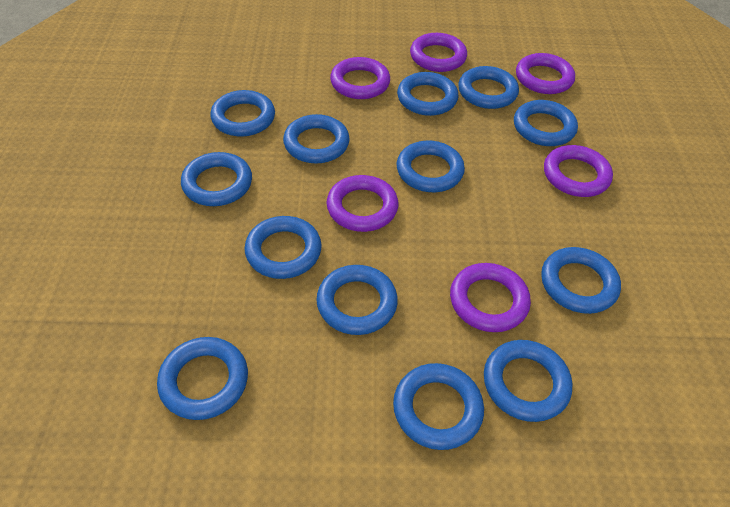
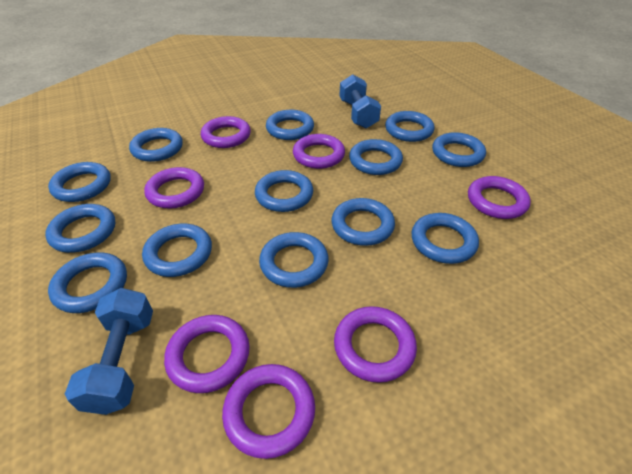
blue dumbbell: none = 0 -> [65,288,153,415] [340,74,381,128] = 2
purple ring: [326,175,398,232] [330,57,390,99] [410,33,467,72] [450,263,531,332] [516,53,575,94] [544,145,613,197] = 6 -> [144,167,204,209] [164,315,250,393] [201,116,251,148] [222,364,315,459] [293,134,345,169] [334,306,417,383] [468,176,531,219] = 7

